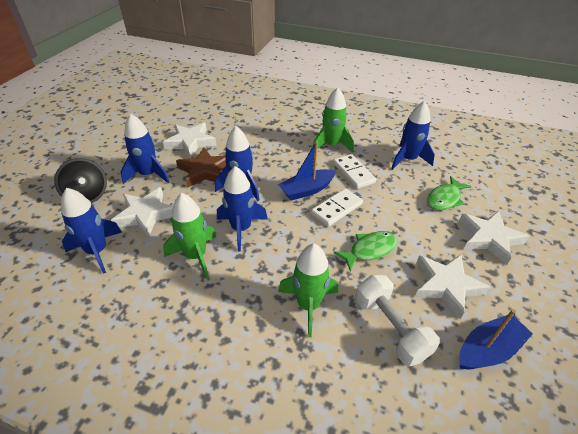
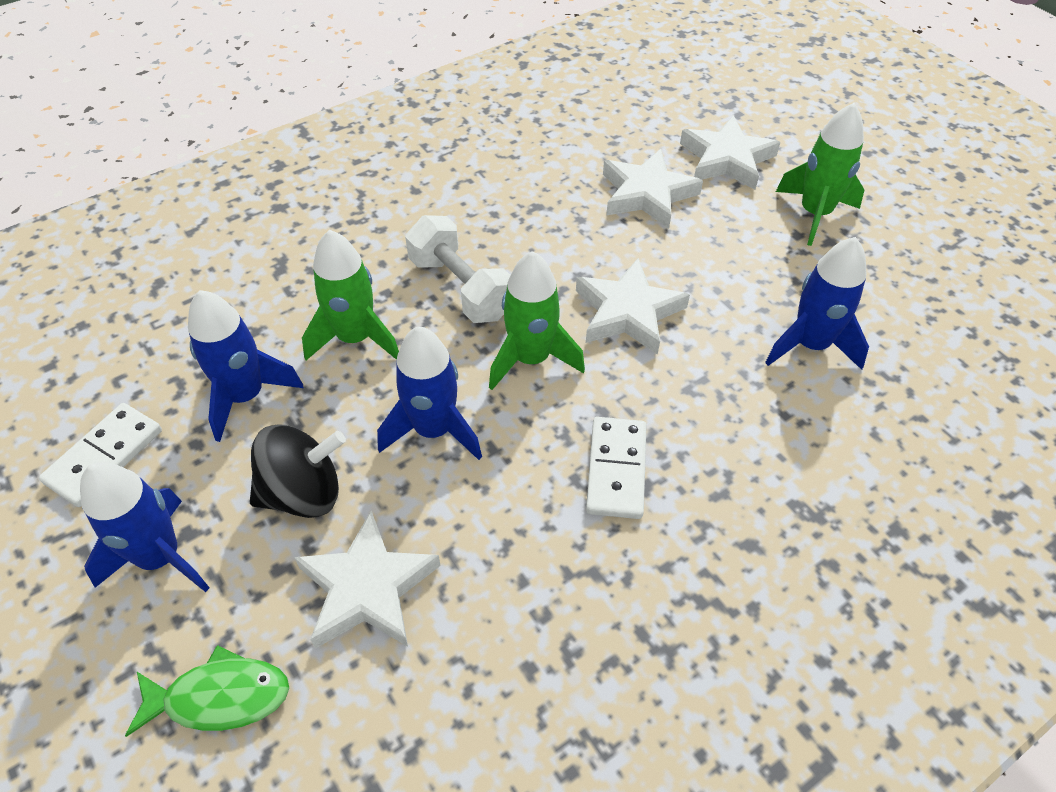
blue boat: [278,141,336,201] [459,309,533,369] = 2 -> none = 0
blue rocket: [61,188,122,274] [121,114,170,184] [215,126,260,201] [217,166,268,252] [391,101,435,169] = 5 -> [80,462,210,592] [188,290,303,442] [377,326,482,460] [765,237,869,370] = 4
brown star: [176,147,226,187] = 1 -> none = 0
green fish: [334,231,397,271] [427,176,471,210] = 2 -> [125,645,289,737] = 1

